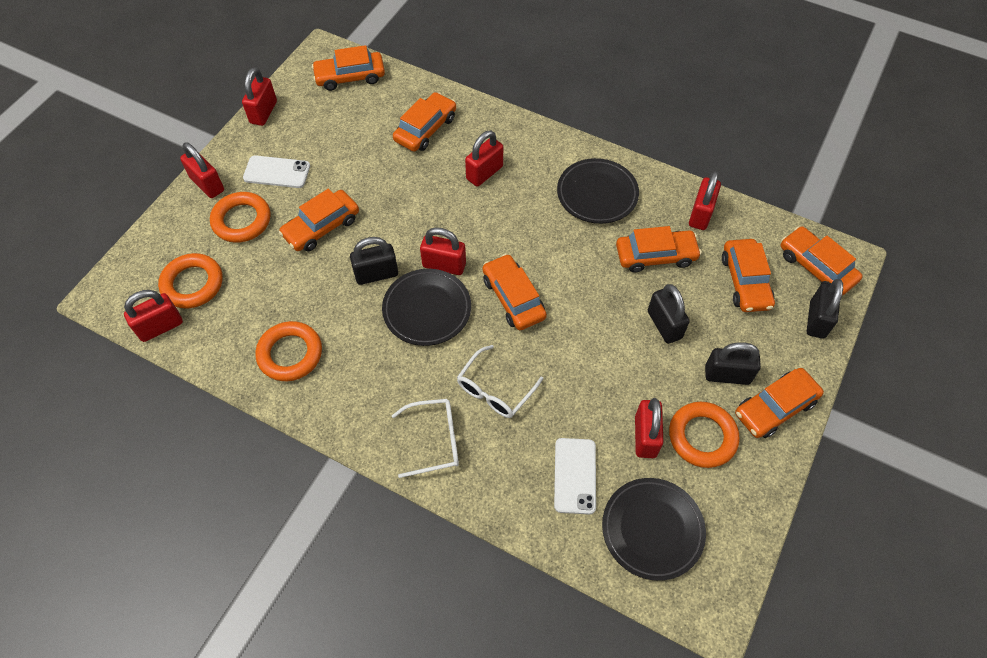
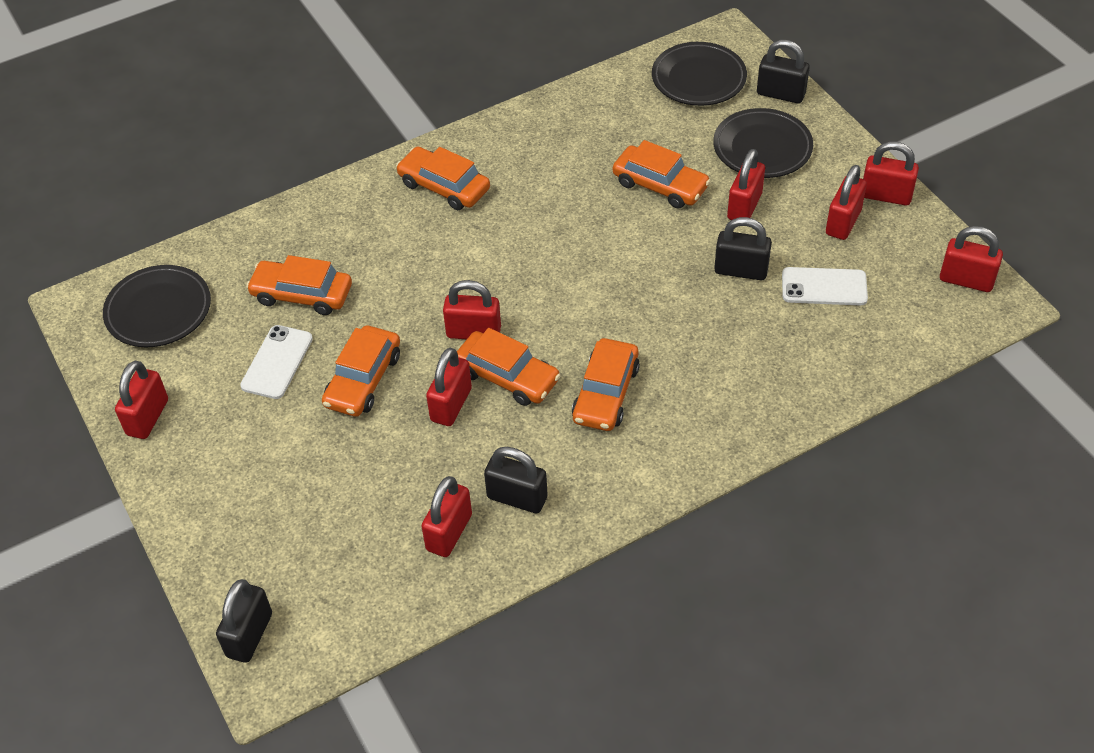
orange car: [279,189,359,251] [312,45,385,91] [393,92,456,152] [483,254,547,330] [616,226,702,273] [722,239,775,312] [735,368,824,438] [781,226,863,295] = 8 -> [246,255,352,315] [322,325,400,417] [396,147,490,210] [457,328,561,406] [572,338,640,431] [613,140,710,209] = 6
orange ring: [158,253,223,308] [210,192,271,243] [256,321,322,381] [669,402,740,468] = 4 -> none = 0
red padlock: [124,290,183,342] [180,142,224,198] [242,67,277,126] [420,227,466,275] [465,130,503,187] [635,398,664,458] [689,171,721,230] = 7 -> [115,361,168,439] [421,476,472,557] [426,348,472,426] [443,280,501,339] [727,149,765,220] [826,165,867,240] [863,141,919,206] [940,226,1003,292] = 8
white glasses: [392,399,459,478] [457,345,543,418] = 2 -> none = 0

